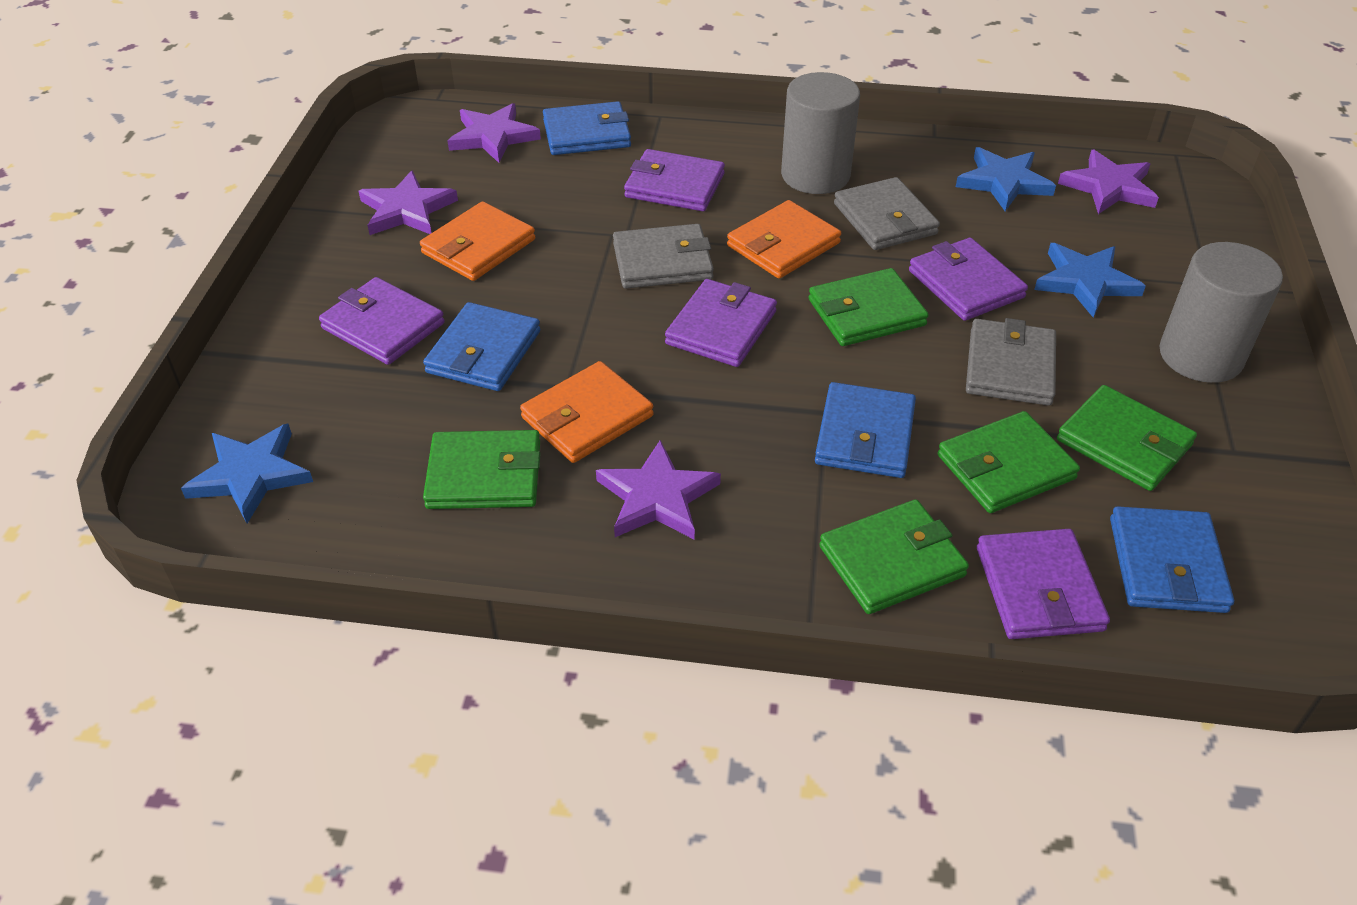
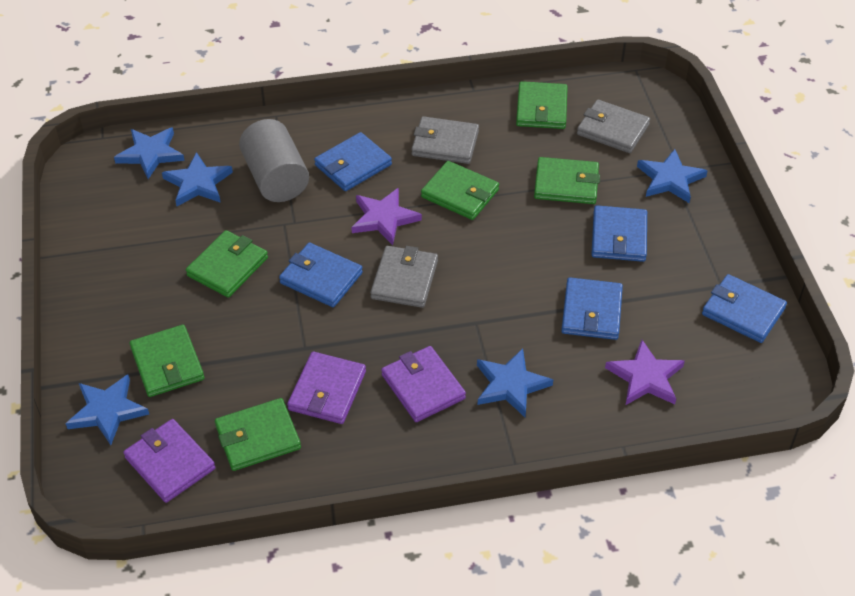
blue star: [181,424,313,524] [956,147,1056,211] [1034,243,1146,318] = 3 -> [65,374,149,445] [114,127,185,179] [162,152,233,206] [477,348,553,417] [637,149,707,203] = 5
blue wallet: [423,302,540,391] [543,101,631,155] [815,382,916,478] [1110,506,1234,613] = 4 -> [279,242,363,307] [314,132,392,191] [561,277,623,340] [591,205,647,262] [702,274,787,343] = 5
green wallet: [423,430,541,509] [809,268,929,346] [819,499,969,614] [938,411,1080,513] [1057,385,1197,491] = 5 -> [130,325,204,397] [186,230,268,298] [215,398,301,471] [421,161,499,220] [516,81,568,129] [534,157,600,204] = 6
grey cylinder: [781,72,860,194] [1159,242,1283,383] = 2 -> [239,119,309,202] = 1
orange wallet: [420,201,535,281] [520,361,654,463] [727,200,841,279] = 3 -> none = 0
purple star: [359,171,458,235] [447,103,541,163] [596,440,721,540] [1058,150,1159,214] = 4 -> [351,188,422,245] [605,340,685,405] = 2
purple wallet: [319,277,445,365] [624,149,725,211] [665,279,777,367] [909,238,1028,321] [977,529,1110,639] = 5 -> [123,419,216,503] [287,352,366,424] [381,346,466,422] = 3

